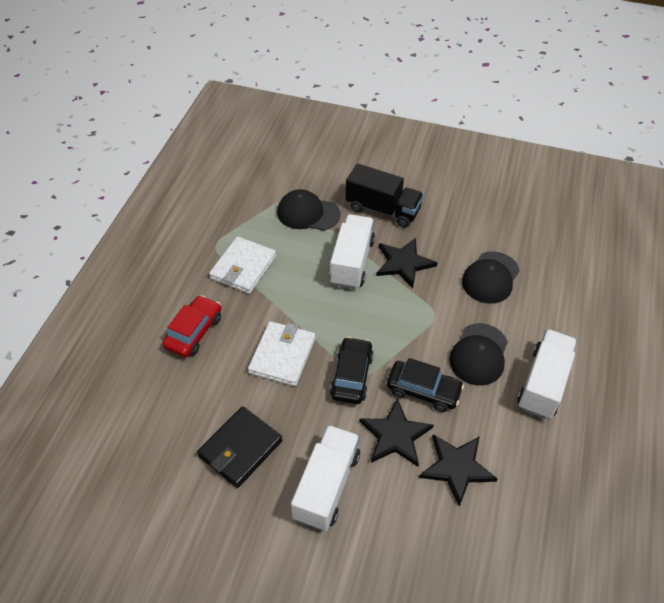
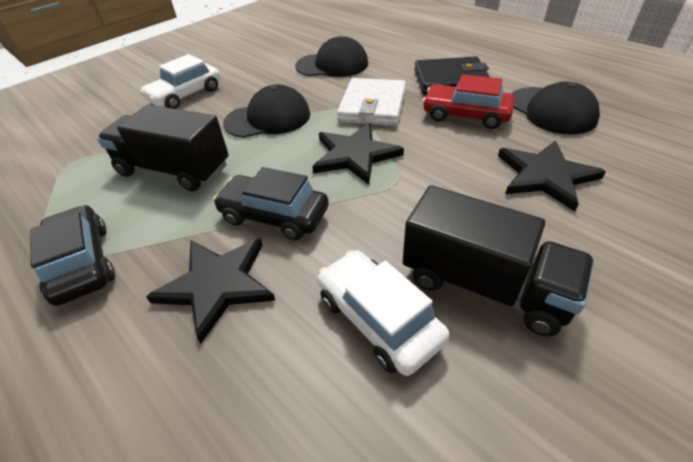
black truck: [346,164,424,228] = 1 -> [97,105,229,191] [403,185,594,336] = 2
white car: none = 0 -> [140,54,221,109] [317,250,450,376] = 2
white truck: [291,425,360,531] [329,214,375,289] [517,329,577,419] = 3 -> none = 0
white wallet: [209,236,276,294] [248,321,315,386] = 2 -> [337,78,406,126] = 1

